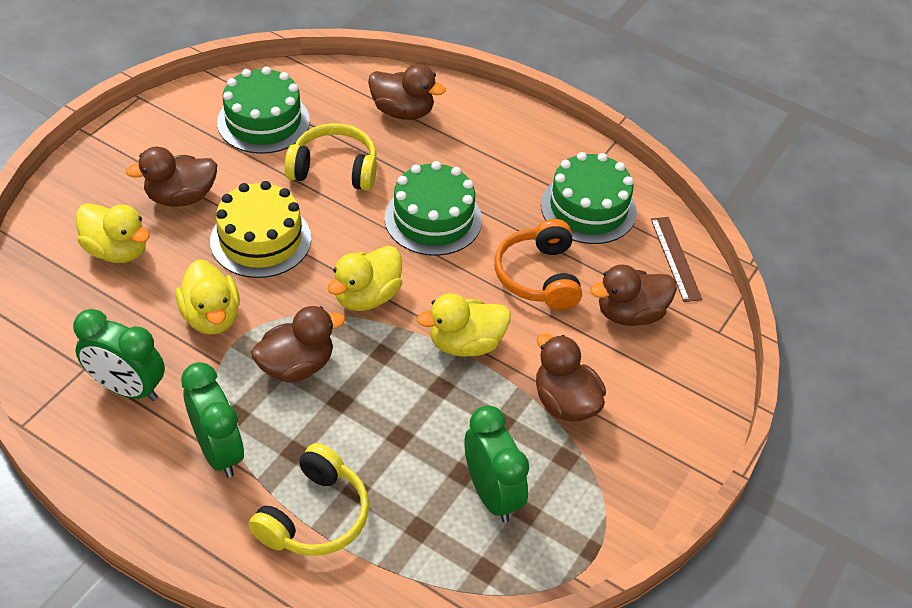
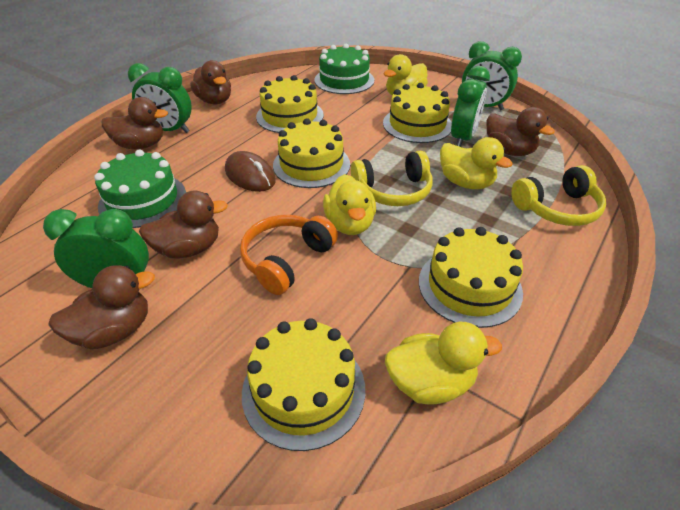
brown mouse: none = 0 -> [225,151,276,192] = 1
brown ruler: [651,217,702,302] = 1 -> none = 0
green cake: [217,66,310,154] [384,161,482,256] [541,152,637,244] = 3 -> [94,149,186,228] [314,44,374,94] = 2
green clock: [73,309,165,401] [181,362,244,478] [464,405,529,523] = 3 -> [43,209,149,288] [128,63,192,133] [451,66,490,147] [462,41,522,111] = 4
yellow cake: [210,181,311,278] = 1 -> [242,318,365,451] [256,75,324,133] [273,118,350,188] [383,83,452,143] [419,227,523,328] = 5

